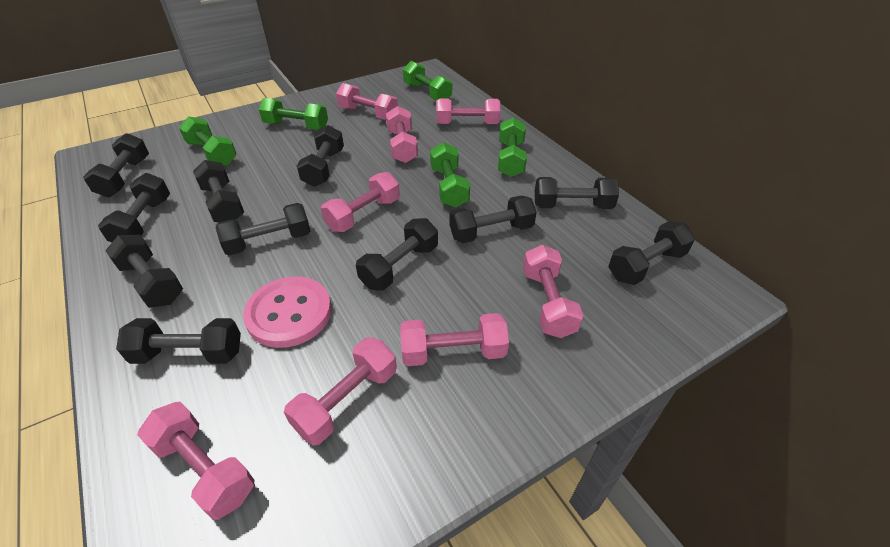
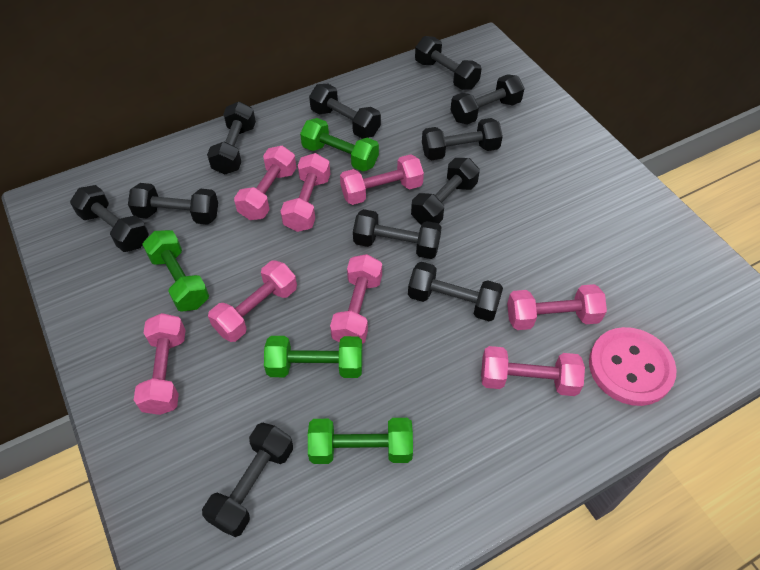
green dumbbell: [179,116,237,166] [259,98,328,130] [403,61,452,101] [430,142,470,208] [498,117,527,177] = 5 -> [142,230,209,312] [264,336,362,378] [300,118,379,171] [308,418,413,464] = 4

